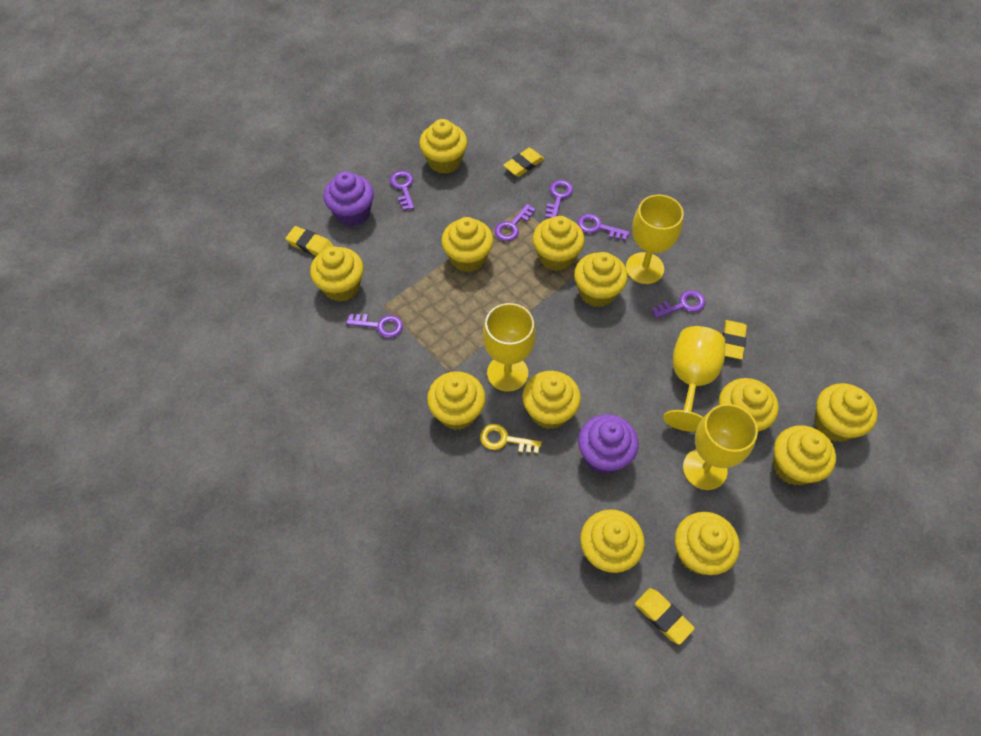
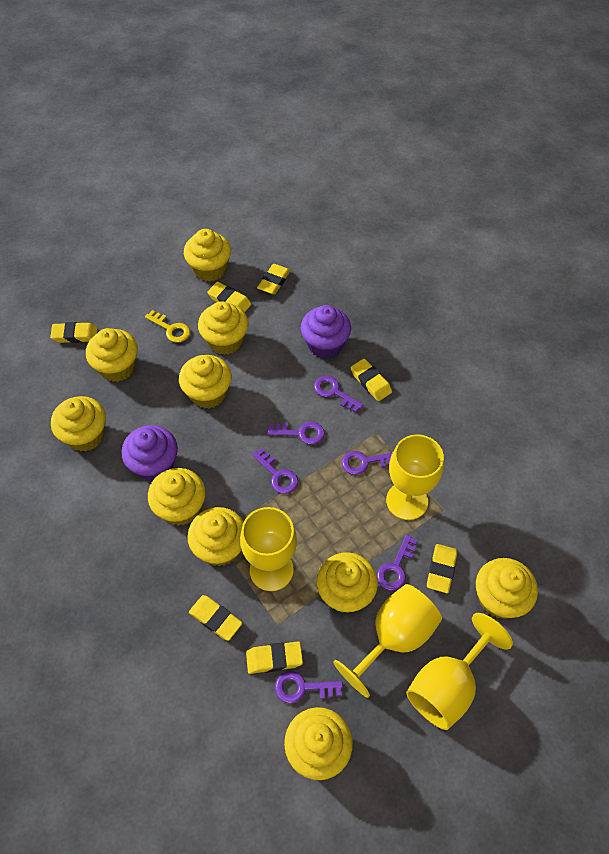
yellow cupcake: [310,246,364,302] [419,119,467,174] [427,371,486,430] [441,217,493,272] [522,371,581,429] [533,216,585,271] [574,252,628,307] [580,509,645,573] [675,512,740,575] [719,378,779,432] [773,425,836,486] [814,383,877,442] = 12 -> [51,396,106,452] [86,328,138,382] [148,468,206,526] [179,355,232,409] [184,229,231,282] [187,507,244,567] [198,301,249,355] [284,707,353,780] [316,552,378,613] [476,558,538,619] = 10
yellow eraser: [285,226,334,256] [503,148,544,177] [635,588,695,645] [722,320,747,360] = 4 -> [50,322,98,343] [189,595,242,641] [207,282,251,312] [246,641,303,674] [257,264,291,294] [350,359,392,401] [427,544,457,593] = 7

